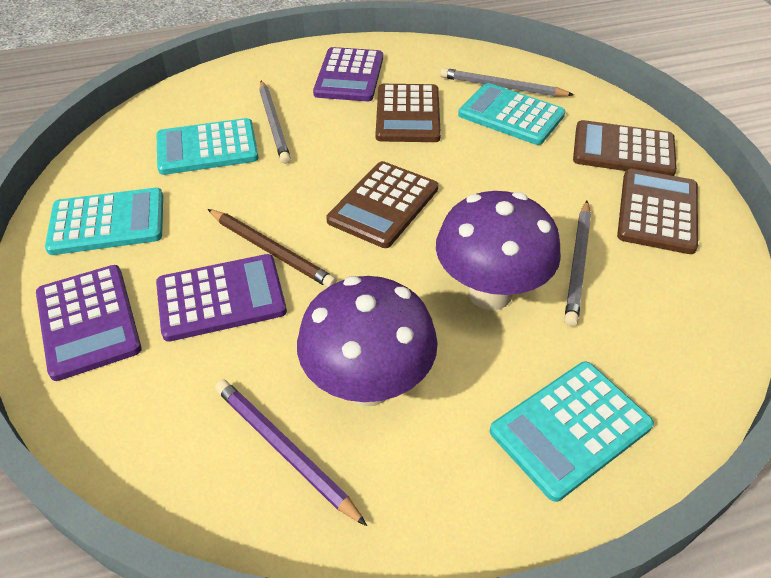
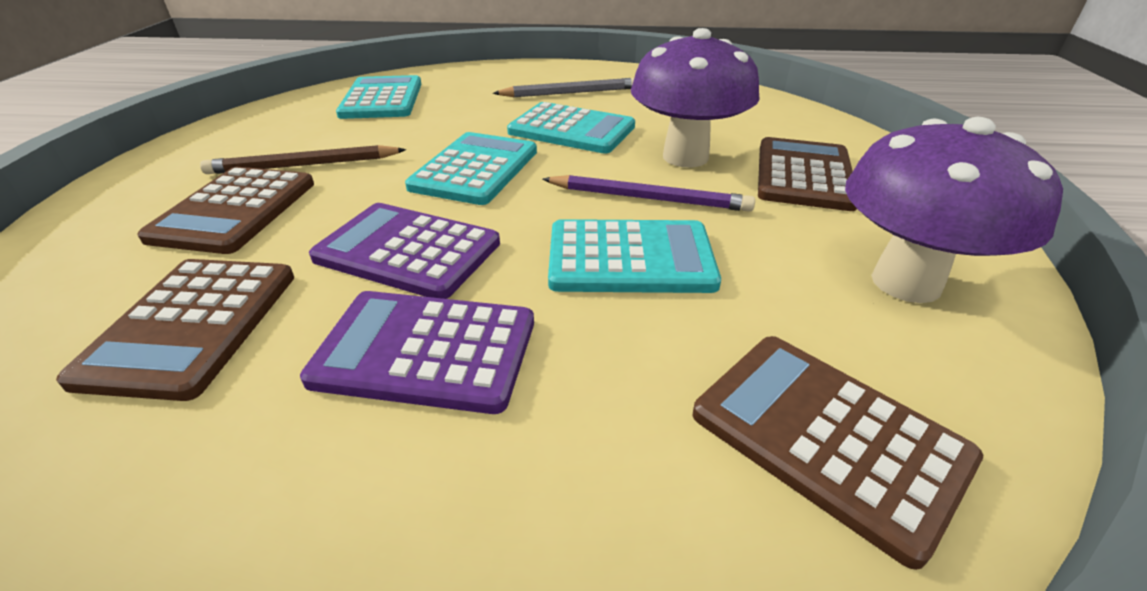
grey pencil: [259,80,291,164] [440,68,574,97] [564,201,591,326] = 3 -> [493,78,634,97] = 1
purple calculator: [36,265,142,381] [156,254,287,342] [313,47,383,101] = 3 -> [300,291,534,414] [309,203,500,299] = 2

